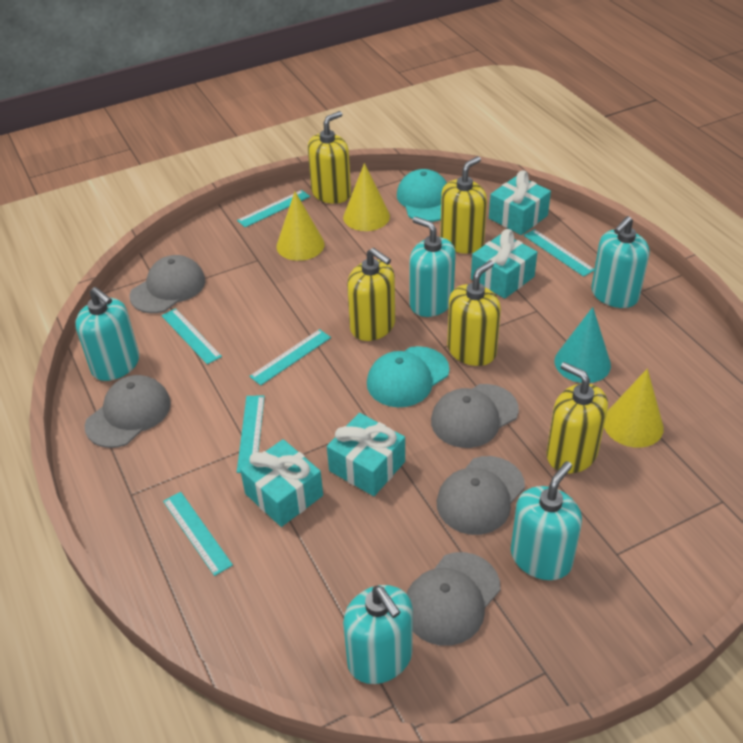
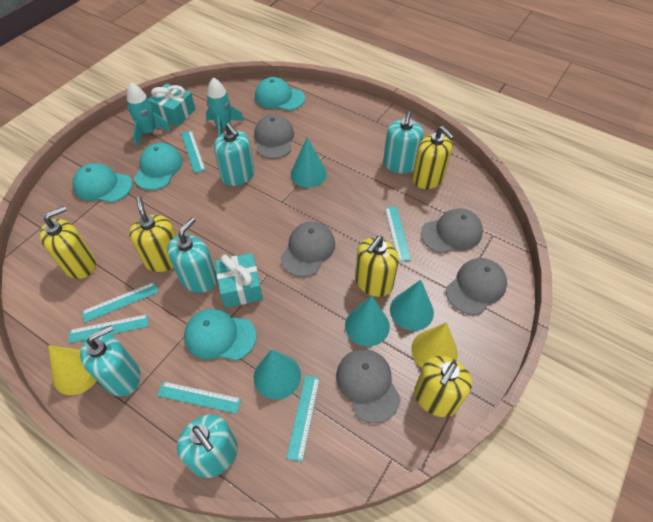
turquoise cap: [367,346,449,407] [397,169,447,222] = 2 -> [73,163,132,203] [134,143,183,190] [184,309,257,361] [255,77,305,111] = 4
turquoise cone: [554,307,611,383] = 1 -> [254,350,301,399] [291,137,327,188] [345,296,390,346] [390,280,434,331] = 4
turquoise gift: [240,439,323,527] [327,413,405,496] [471,229,537,299] [489,170,551,235] = 4 -> [148,83,195,127] [215,253,263,308] = 2
turquoise rocket: none = 0 -> [127,83,172,146] [206,77,244,136] = 2
yellow cone: [276,192,325,261] [343,163,390,231] [604,369,664,448] = 3 -> [48,345,97,395] [411,322,458,368] = 2

